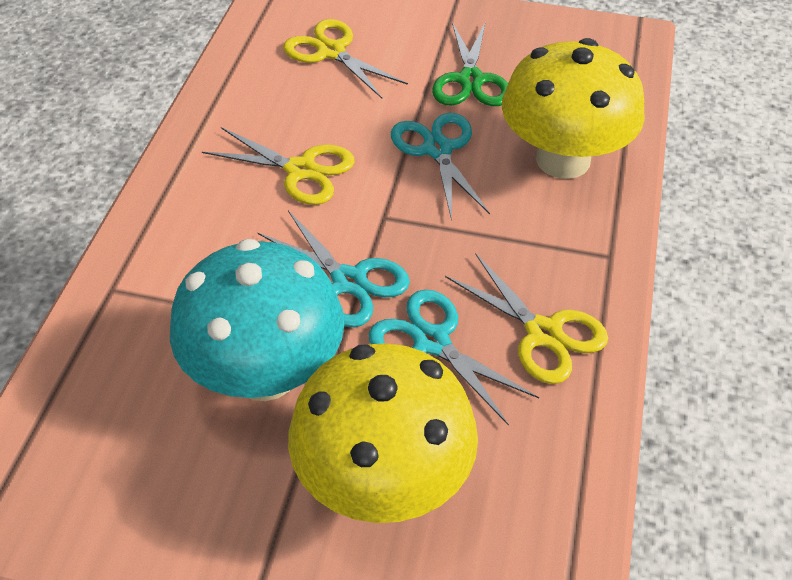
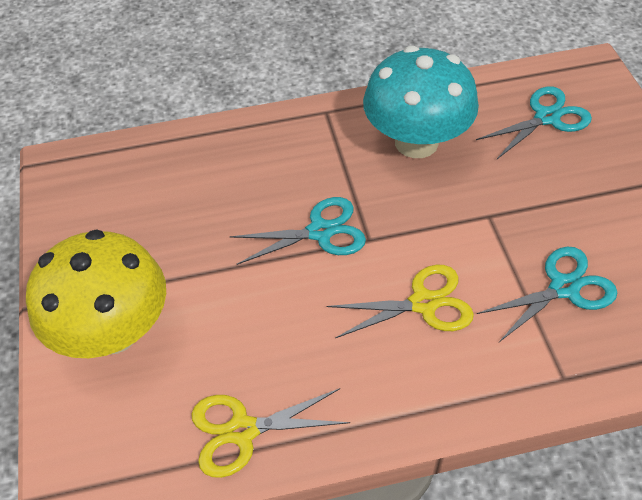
green scissors: [432,21,508,106] = 1 -> none = 0
yellow mushroom: [288,343,478,523] [502,38,645,179] = 2 -> [26,229,166,358] = 1
yellow scissors: [202,127,355,205] [283,19,408,98] [445,253,608,384] = 3 -> [191,388,350,478] [327,265,474,338] = 2

